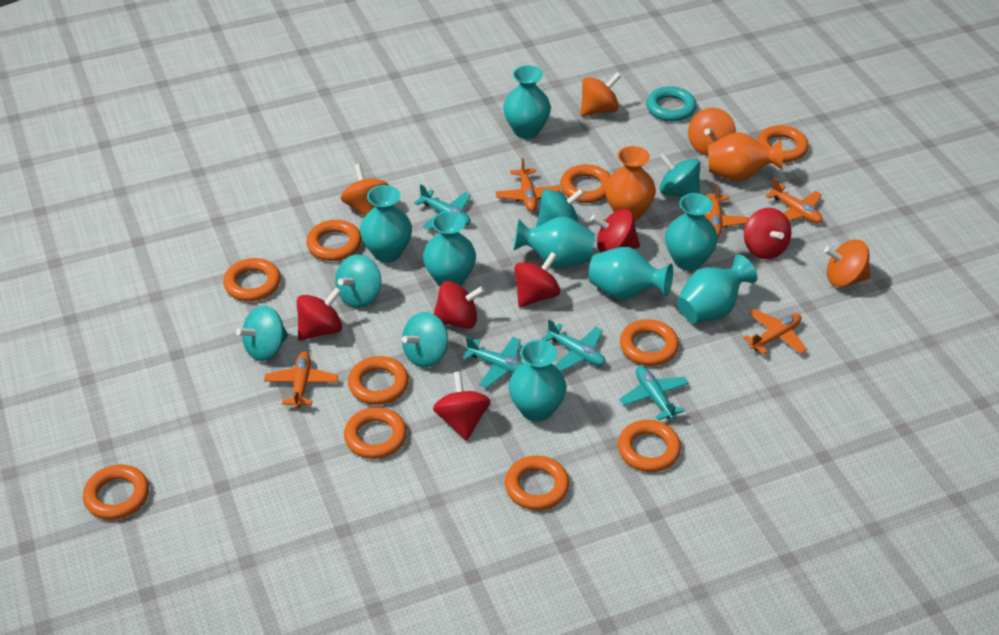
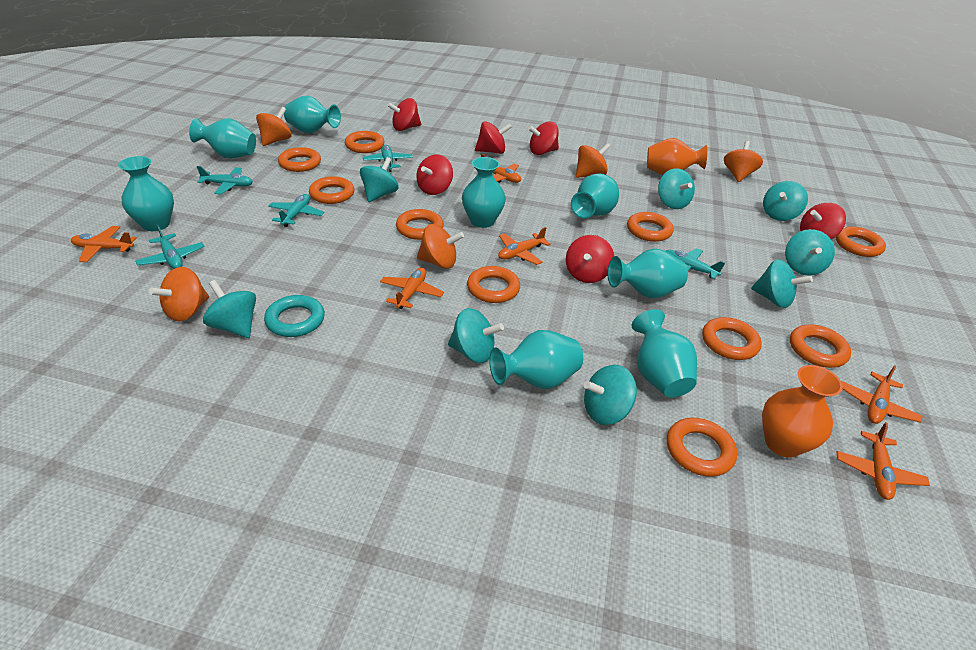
orange plane: [264,352,338,408] [495,158,560,212] [683,183,748,238] [743,309,807,354] [766,178,823,223] = 5 -> [71,226,137,262] [380,268,444,309] [481,153,521,183] [498,227,551,265] [837,422,930,500] [841,365,923,424] = 6
orange spinning top: [341,164,389,216] [580,73,621,116] [688,108,736,156] [824,240,871,287] = 4 -> [149,267,209,322] [256,107,292,146] [417,224,464,269] [576,143,611,178] [724,141,763,182] = 5
turquoise plane: [414,184,471,230] [462,336,524,388] [542,319,606,371] [619,366,689,420] = 4 -> [135,225,205,269] [197,166,253,194] [268,194,324,227] [363,145,413,172] [666,248,725,279] = 5
turquoise spinning top: [236,306,288,361] [335,254,381,308] [402,312,448,368] [536,188,584,227] [659,153,700,197] = 5 -> [203,280,256,338] [360,157,399,202] [448,308,504,363] [584,365,637,425] [658,168,695,209] [751,259,813,308] [763,181,808,221] [785,229,835,276] = 8

